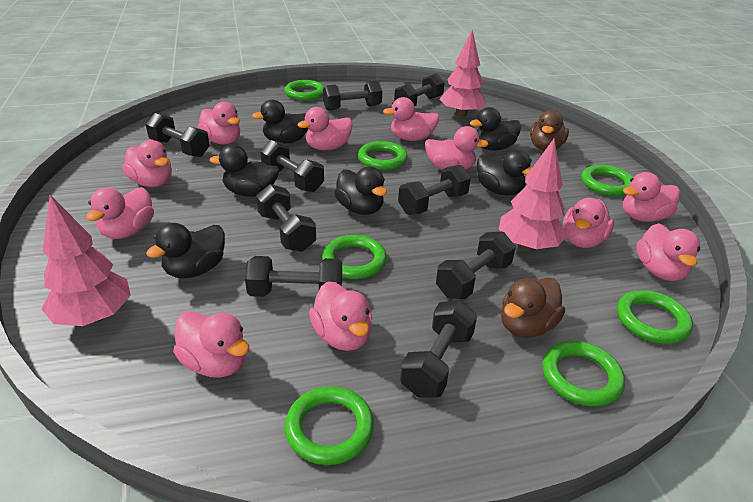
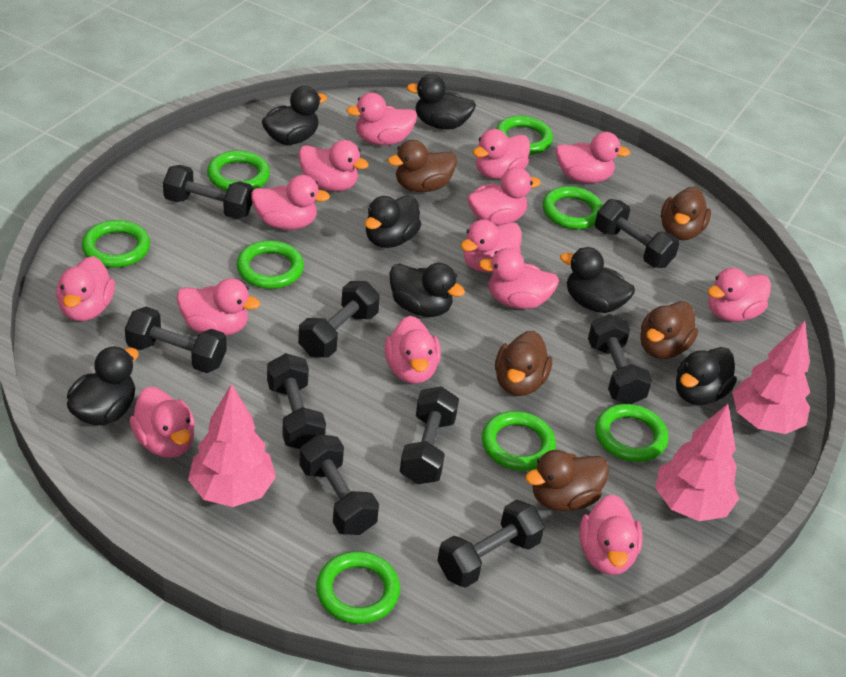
black duck: [146,223,225,278] [209,145,279,197] [252,100,308,144] [334,167,387,215] [470,107,521,151] [477,150,532,196] = 6 -> [67,346,139,425] [262,86,327,145] [365,195,421,248] [389,263,465,317] [407,74,476,130] [560,247,635,313] [676,347,737,405] = 7
brown duck: [501,277,565,338] [530,110,569,151] = 2 -> [388,140,457,192] [495,331,552,396] [525,450,609,511] [640,301,698,359] [661,187,711,240] = 5
green ring: [284,80,325,101] [285,386,374,465] [322,235,387,279] [358,141,408,170] [542,341,625,407] [581,165,633,196] [617,290,693,344] = 7 -> [82,220,150,268] [207,150,270,191] [236,240,304,289] [316,551,400,624] [482,411,556,471] [496,116,553,155] [542,186,603,229] [595,404,668,462] = 8
pink duck: [86,187,154,239] [122,140,172,187] [173,311,250,378] [198,102,240,145] [297,107,352,151] [309,281,372,351] [383,97,439,141] [425,126,489,170] [563,198,614,248] [623,172,680,222] [636,223,700,281] = 11 -> [56,256,115,321] [129,387,195,458] [177,278,260,336] [251,175,330,230] [299,140,369,191] [346,93,417,145] [385,316,441,384] [461,219,522,272] [467,167,541,226] [473,129,530,179] [478,248,559,309] [556,132,630,183] [579,495,643,575] [707,268,771,322] = 14

